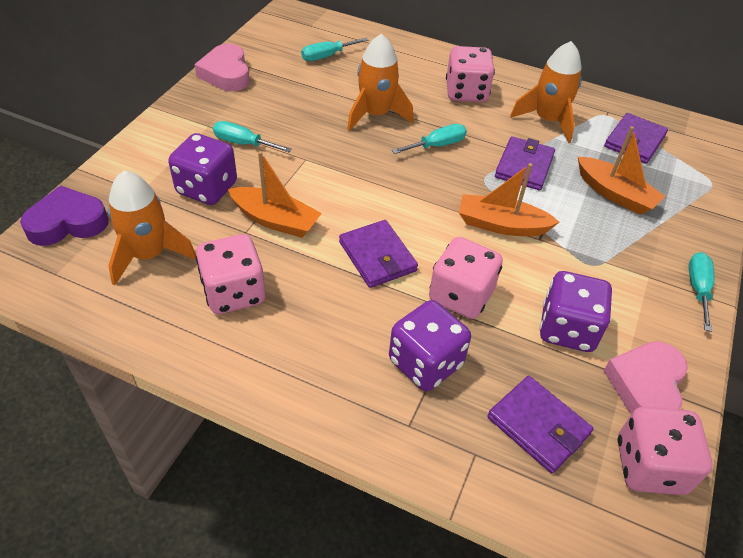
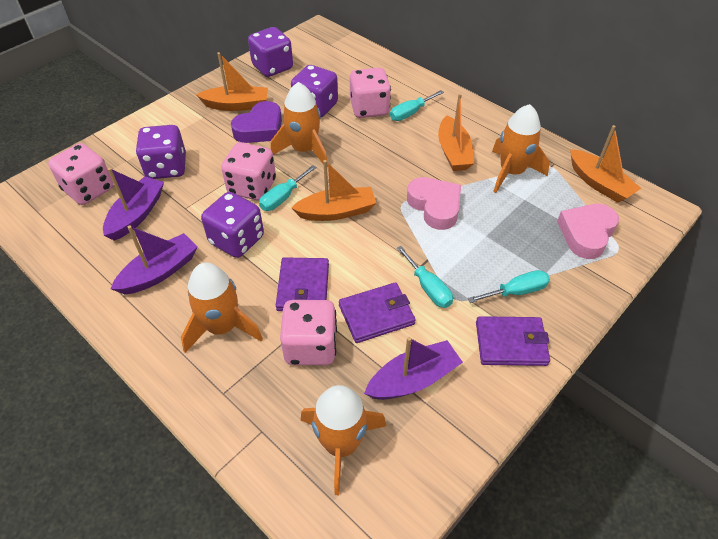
orange boat: [228,151,322,238] [459,163,559,236] [578,126,666,215] = 3 -> [196,52,268,111] [291,160,376,221] [438,93,474,171] [570,125,642,203] = 4
orange rocket: [108,171,196,286] [347,34,413,131] [510,41,582,143] = 3 -> [181,263,263,353] [270,82,328,167] [301,385,386,495] [492,104,550,193] = 4
purple boat: none = 0 -> [103,168,164,241] [111,225,198,295] [364,337,463,400] = 3
purple dice: [168,133,237,205] [389,300,471,391] [539,271,612,352] = 3 -> [136,125,186,179] [201,192,264,258] [248,27,293,77] [291,65,338,117] = 4
purple wallet: [339,220,418,288] [487,376,593,473] [495,136,555,190] [604,113,668,164] = 4 -> [276,257,329,311] [339,282,416,343] [476,316,550,366] = 3

